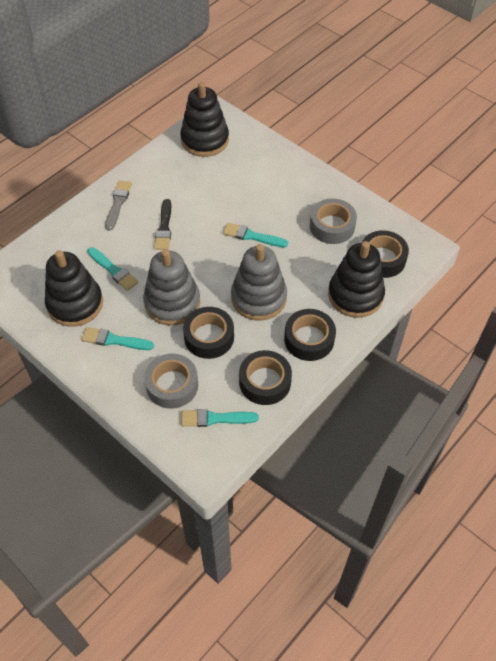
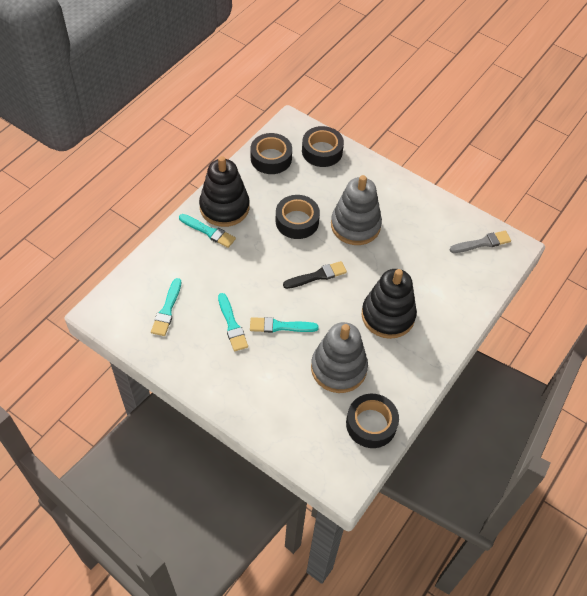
black stacking toy: [45,250,103,327] [180,82,229,157] [328,241,385,318] = 3 -> [199,156,250,227] [362,269,417,339] = 2
grey tape: [144,354,198,409] [310,198,357,244] = 2 -> none = 0

